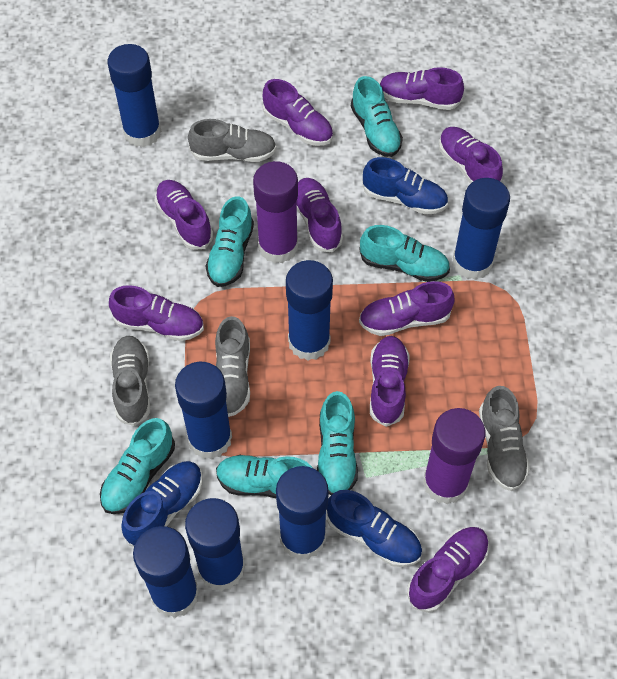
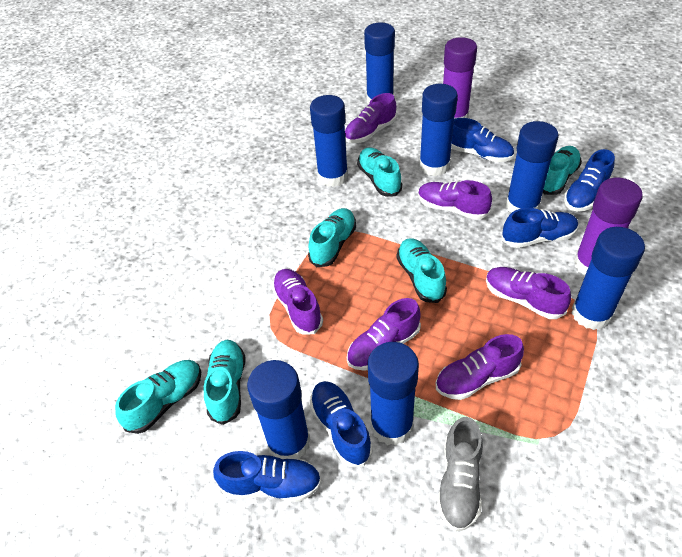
blue shoe: [121,461,203,547] [327,490,422,567] [362,157,448,215] = 3 -> [213,451,322,502] [309,381,373,467] [451,118,514,162] [502,208,578,248] [564,149,615,211] = 5
grey shoe: [110,336,150,426] [188,119,277,162] [215,316,250,417] [479,386,530,491] = 4 -> [437,417,483,532] = 1
purple shoe: [109,285,204,341] [155,180,213,250] [263,79,333,146] [297,178,343,253] [359,281,454,336] [370,336,410,427] [379,67,464,110] [407,527,489,613] [439,127,503,184] = 9 -> [272,269,323,334] [345,93,397,143] [347,298,421,371] [418,180,492,220] [436,334,524,400] [486,267,571,319] = 6

